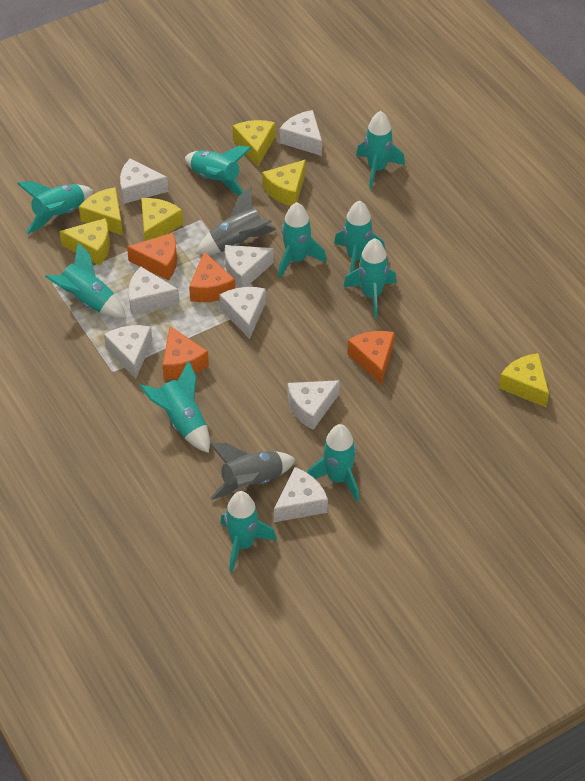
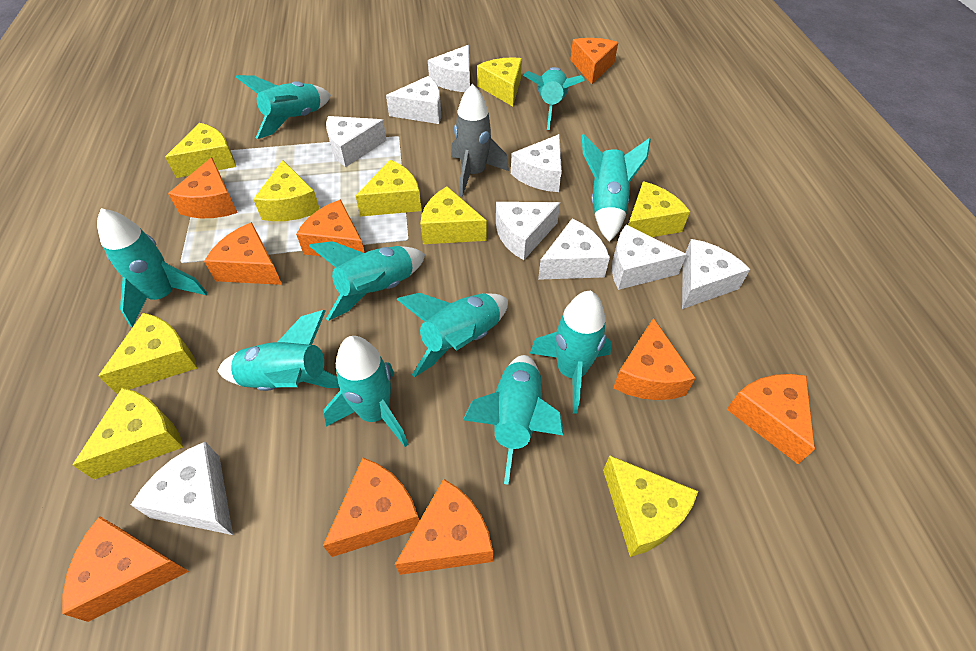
grey rocket: [196,186,276,255] [210,443,296,500] = 2 -> [451,84,509,197] = 1
orange cheese: [127,233,177,281] [162,326,209,379] [189,251,235,302] [347,331,395,384] = 4 -> [63,516,189,622] [168,157,237,218] [204,222,282,285] [296,200,365,256] [323,458,420,557] [395,479,493,575] [570,38,618,84] [613,318,696,400] [727,374,815,464] = 9
white cheese: [104,325,153,379] [120,158,169,204] [128,267,180,315] [219,287,266,339] [225,245,274,288] [274,467,328,522] [280,110,322,156] [288,380,340,430] = 8 -> [131,442,233,535] [326,116,387,167] [386,76,441,124] [428,45,470,92] [496,202,560,260] [511,134,562,192] [538,219,610,280] [612,225,687,290] [682,239,750,309] = 9
yellow cheese: [59,218,110,265] [79,187,123,235] [141,198,183,241] [232,120,275,167] [262,160,306,206] [499,353,549,407] = 6 -> [73,388,183,479] [98,313,197,394] [165,123,236,178] [253,160,320,221] [356,160,422,216] [421,186,487,244] [477,57,522,106] [603,456,698,557] [628,181,690,237] = 9

